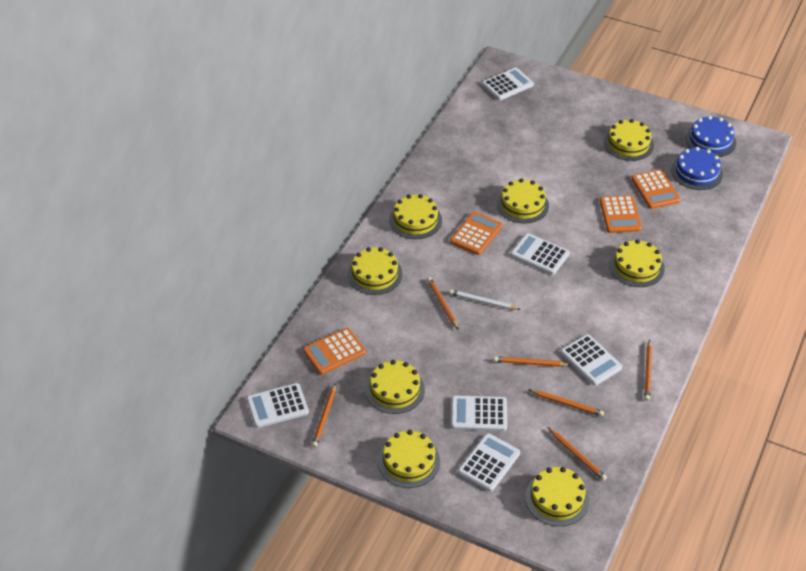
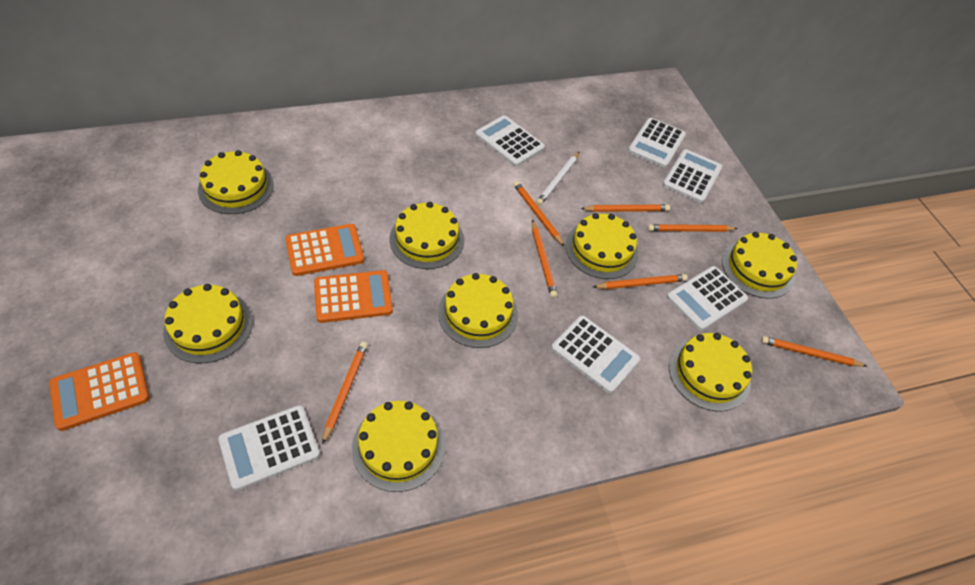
blue cake: [671,147,723,190] [686,116,736,157] = 2 -> none = 0
orange calculator: [303,328,366,375] [450,212,503,255] [600,195,642,233] [631,169,680,209] = 4 -> [49,352,149,431] [285,224,364,276] [314,270,393,323] = 3
orange pencil: [312,383,336,447] [427,277,459,330] [494,356,571,367] [529,390,604,417] [548,427,607,481] [644,340,652,401] = 6 -> [322,342,368,444] [513,181,565,247] [532,220,557,298] [580,204,670,212] [593,274,688,289] [648,224,738,232] [761,336,867,367] = 7

